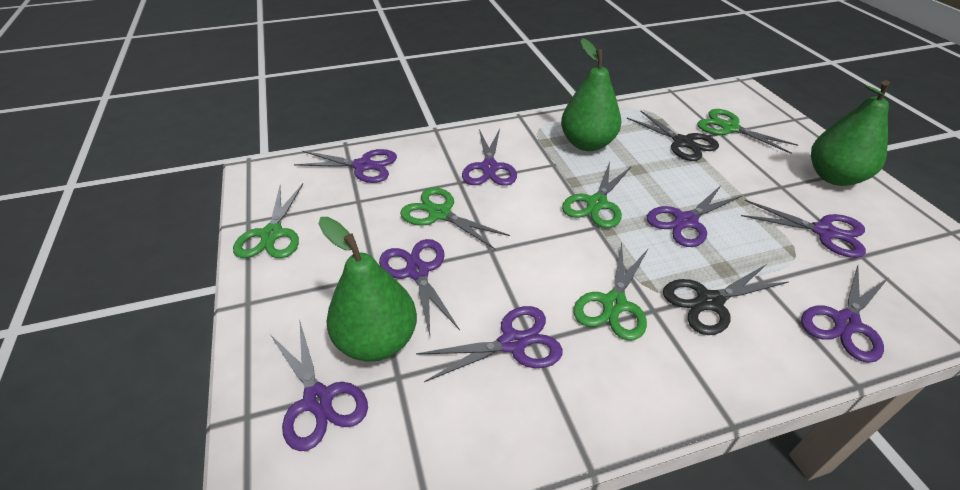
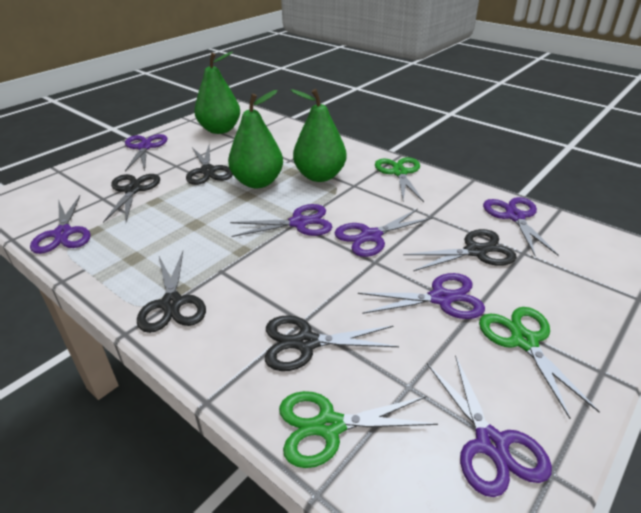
black scissors: [627,110,719,161] [663,264,789,335] = 2 -> [103,174,160,223] [137,251,206,333] [186,146,233,185] [265,315,399,371] [403,229,517,271] = 5
green scissors: [233,184,303,258] [400,187,510,249] [562,162,632,228] [573,242,648,341] [697,109,798,154] = 5 -> [279,391,438,468] [375,157,424,202] [479,307,600,419] = 3
purple scissors: [270,319,368,451] [294,149,397,183] [379,239,460,336] [416,306,563,382] [462,129,517,186] [647,185,743,247] [741,200,866,258] [801,265,889,363] = 8 -> [30,195,91,254] [125,134,168,171] [230,204,332,237] [335,209,433,257] [358,273,485,319] [427,355,552,497] [483,197,559,256] = 7

